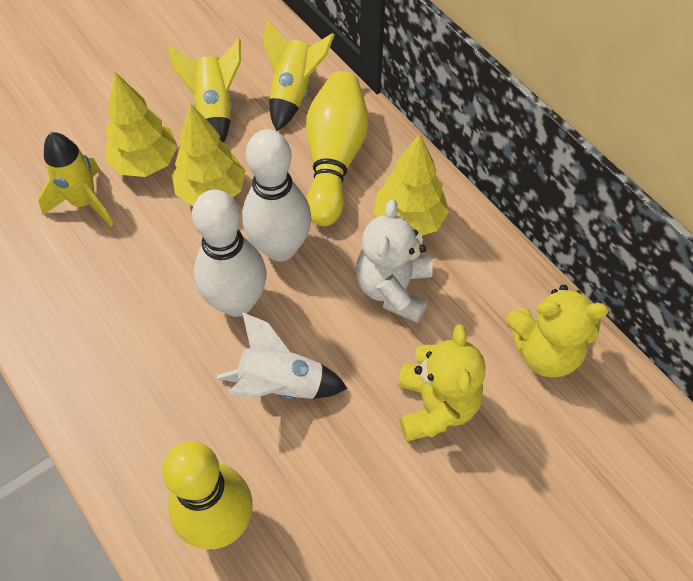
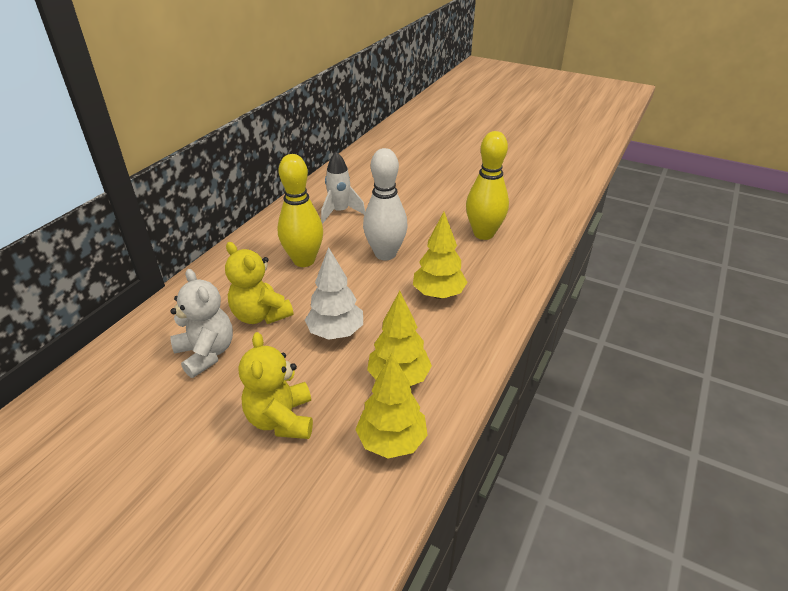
white bowling pin: [192,190,266,317] [242,129,311,261] = 2 -> [363,148,408,260] = 1
white tree: none = 0 -> [305,247,363,340] = 1
yellow rocket: [38,132,114,227] [168,39,241,143] [263,20,334,131] = 3 -> none = 0

